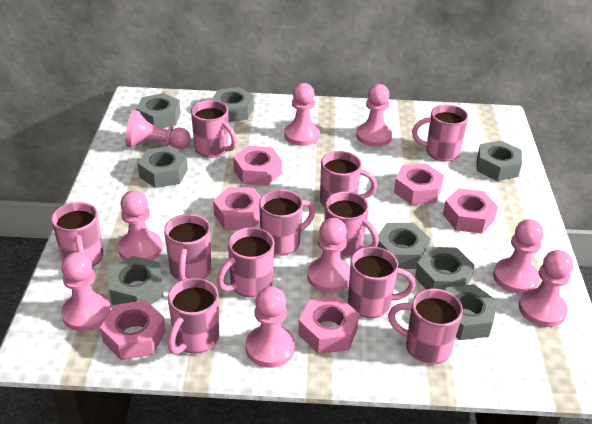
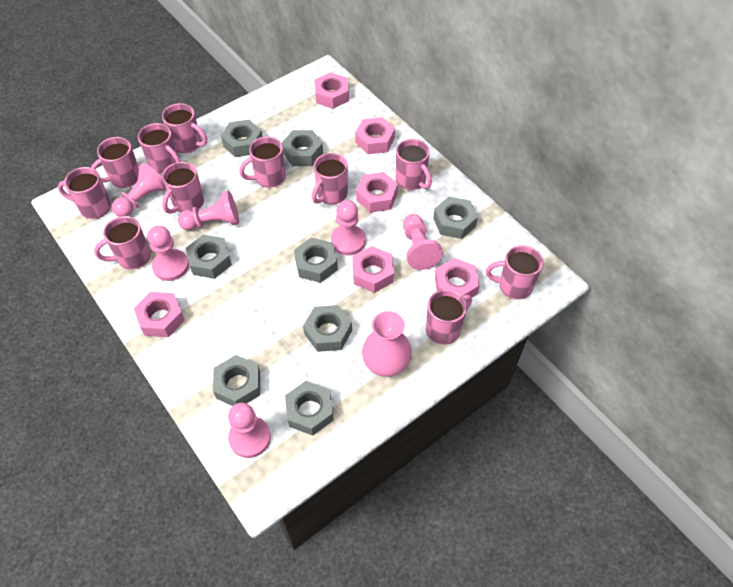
pink pawn: [61,252,111,332] [118,190,162,260] [125,110,191,149] [246,286,295,368] [284,83,320,146] [307,218,350,293] [356,84,392,147] [493,219,543,294] [519,250,573,327] = 9 -> [112,163,166,217] [148,226,189,281] [178,191,239,230] [228,403,271,458] [331,200,366,255] [403,214,443,270] = 6
pink vase: none = 0 -> [362,311,412,377] = 1

